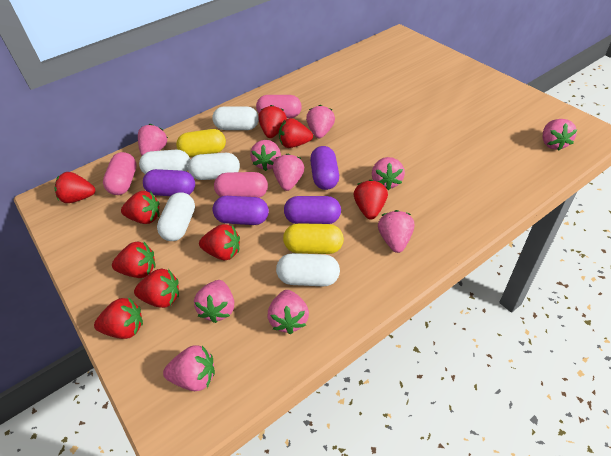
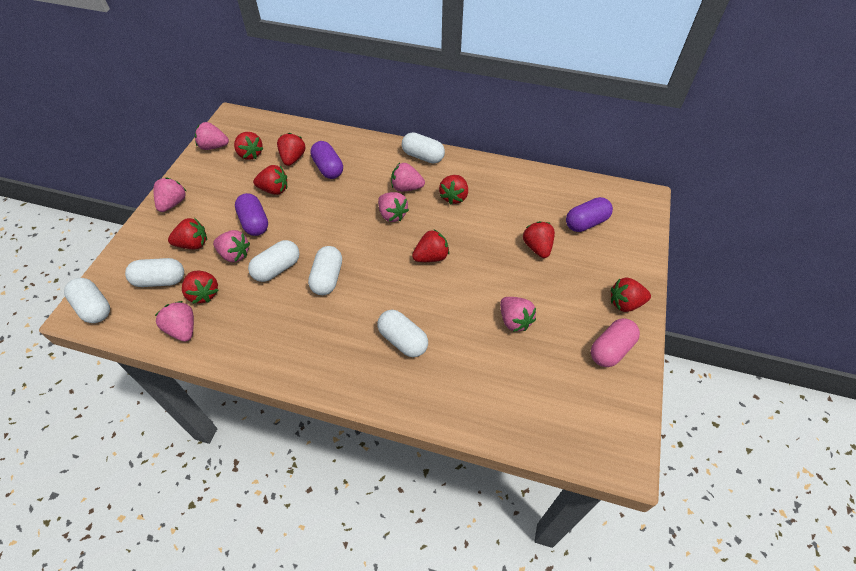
pink capsule: [103,152,137,195] [214,172,268,198] [256,95,302,118] = 3 -> [591,318,640,367] = 1
pink strawberry: [138,124,168,155] [163,345,215,391] [194,280,234,323] [250,140,281,171] [268,290,309,334] [273,153,304,191] [306,105,335,138] [372,157,405,190] [378,210,414,253] [542,119,577,151] = 10 -> [153,178,186,212] [155,301,194,342] [195,122,229,150] [213,230,250,262] [378,192,409,222] [391,163,425,192] [500,297,536,332] = 7
purple capsule: [143,169,195,196] [213,196,269,225] [284,196,341,224] [310,146,339,190] = 4 -> [235,193,268,236] [310,141,343,179] [566,197,613,232] = 3
white capsule: [139,150,190,174] [157,192,195,241] [188,153,240,180] [212,106,259,130] [276,253,340,286] = 5 -> [64,278,110,323] [125,258,184,287] [248,240,300,282] [308,246,342,295] [377,310,428,357] [402,132,445,164] = 6
yellow capsule: [176,129,226,157] [283,223,344,254] = 2 -> none = 0

